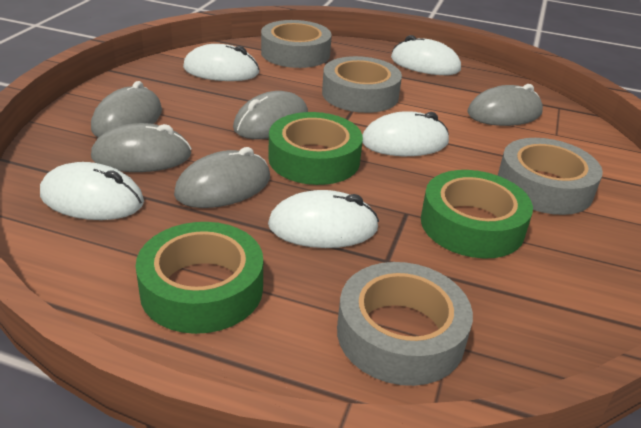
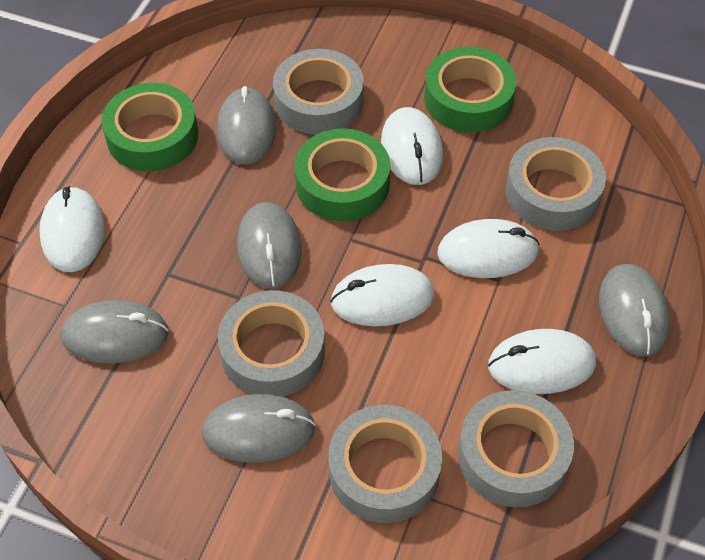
grey tape: [261,20,332,68] [322,56,402,113] [337,262,473,386] [498,138,603,215] = 4 -> [218,290,325,397] [273,49,364,135] [328,405,442,523] [458,390,574,508] [506,137,606,231] = 5

